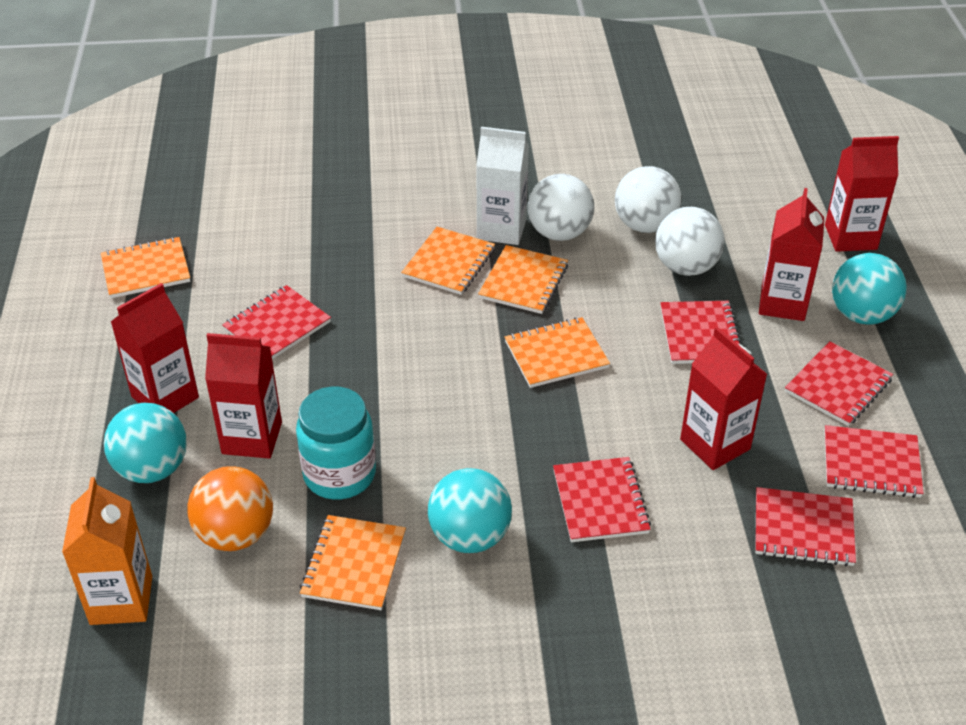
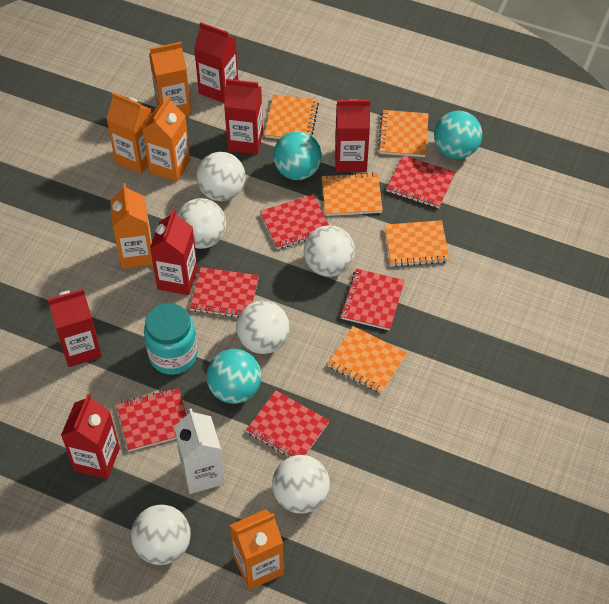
orange ball: [187,466,273,551] = 1 -> none = 0
orange carton: [62,477,152,625] = 1 -> [106,92,151,174] [110,183,153,269] [142,95,190,182] [149,42,191,115] [230,509,284,590] = 5
red carton: [111,283,199,413] [205,333,282,459] [680,327,767,470] [759,188,824,321] [825,136,899,252] = 5 -> [47,289,102,367] [61,394,120,479] [150,209,198,295] [194,22,238,103] [224,79,263,154] [335,100,370,172] = 6
white ball: [528,174,594,241] [615,166,681,233] [655,207,725,276] = 3 -> [131,505,191,565] [177,198,226,249] [196,152,246,201] [236,301,290,354] [272,455,330,513] [304,225,355,277] = 6

